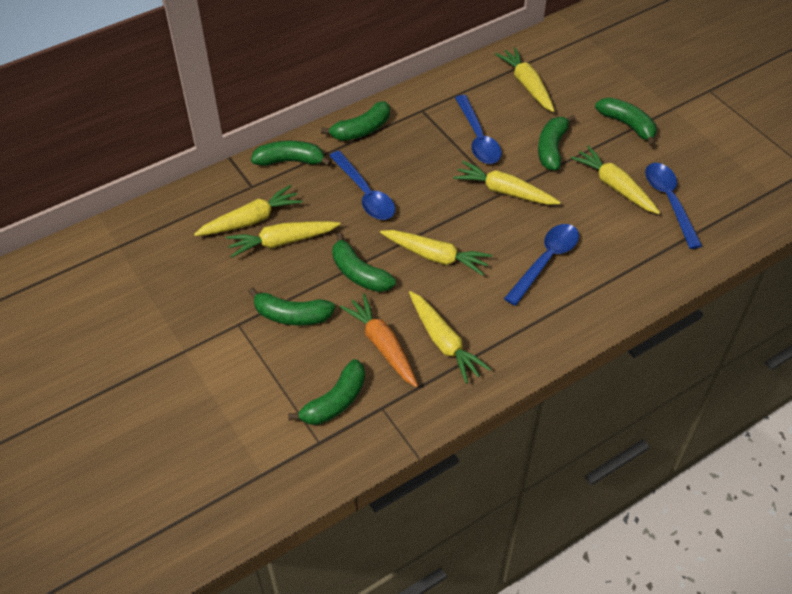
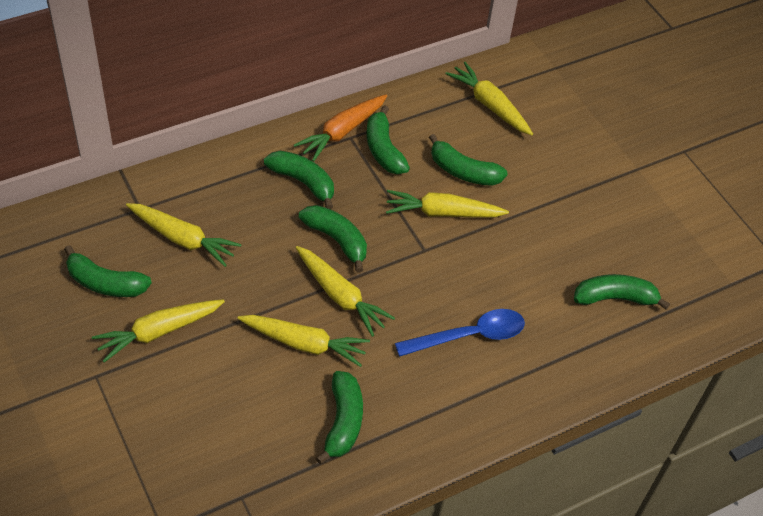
blue spoon: [329,150,395,220] [455,95,502,164] [504,224,579,306] [645,163,702,249] = 4 -> [395,309,525,357] = 1
yellow carrot: [194,185,303,236] [226,221,341,258] [380,230,492,276] [409,291,491,384] [453,161,561,205] [495,47,555,112] [571,146,660,214] = 7 -> [92,299,225,363] [126,203,242,267] [237,315,370,367] [296,246,395,337] [386,190,509,218] [445,62,533,135] = 6

